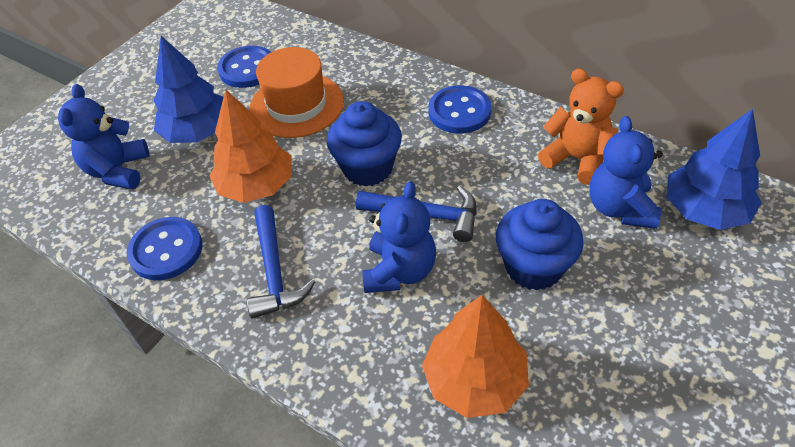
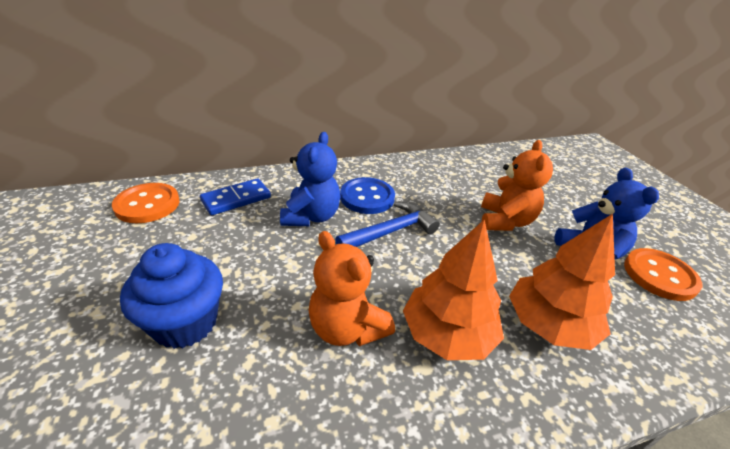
blue button: [127,217,203,280] [217,46,271,88] [428,85,492,134] = 3 -> [340,177,395,214] = 1
blue cupcake: [327,101,402,187] [496,199,584,290] = 2 -> [120,243,223,349] = 1
blue domino: none = 0 -> [200,178,271,215] = 1
blue hammer: [247,205,315,319] [356,186,477,242] = 2 -> [335,202,440,247] = 1
blue teddy bear: [58,84,149,189] [362,181,436,293] [589,116,663,229] = 3 -> [280,132,341,226] [555,168,659,260] = 2
blue tree: [154,36,224,143] [667,109,762,230] = 2 -> none = 0
orange button: none = 0 -> [112,183,180,223] [624,248,702,301] = 2
orange hat: [249,47,344,138] = 1 -> none = 0
orange teddy bear: [538,69,624,185] = 1 -> [308,231,395,346] [481,140,553,231] = 2

